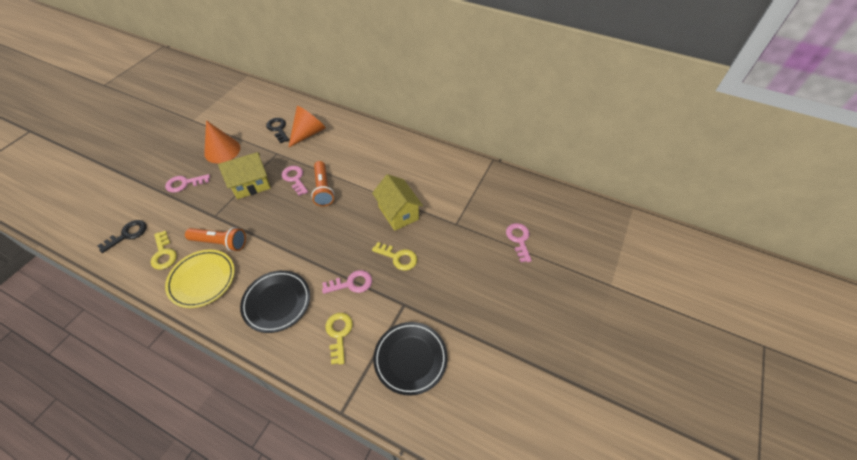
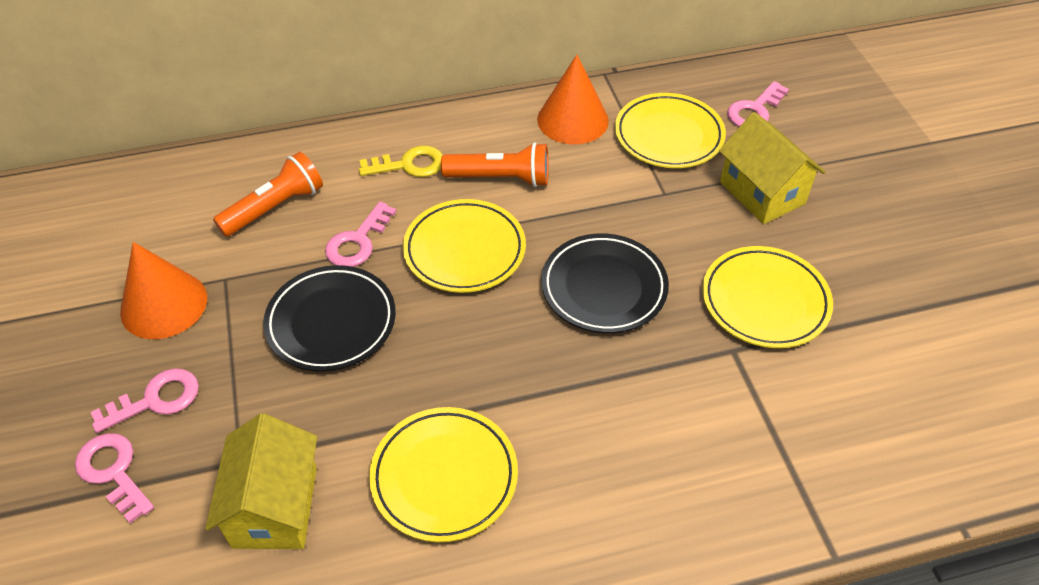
black key: [97,220,147,253] [266,118,289,143] = 2 -> none = 0
yellow key: [151,231,177,270] [325,313,353,365] [372,242,417,271] = 3 -> [359,145,443,177] = 1
yellow plate: [165,250,235,308] = 1 -> [369,407,518,542] [403,199,526,293] [615,93,726,168] [702,246,833,348] = 4

